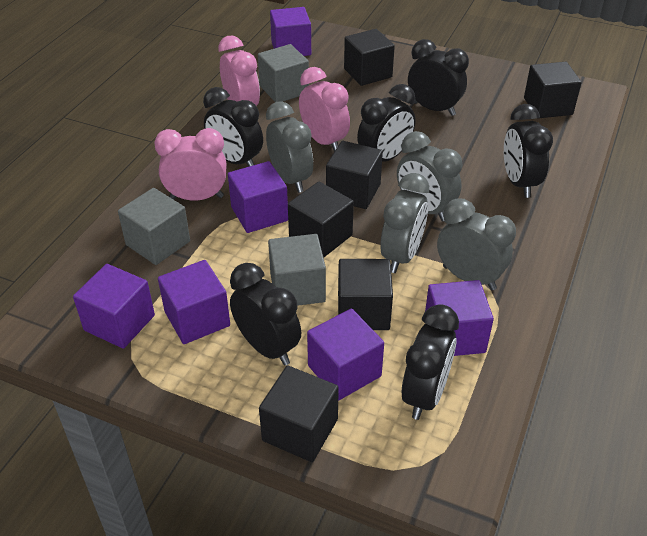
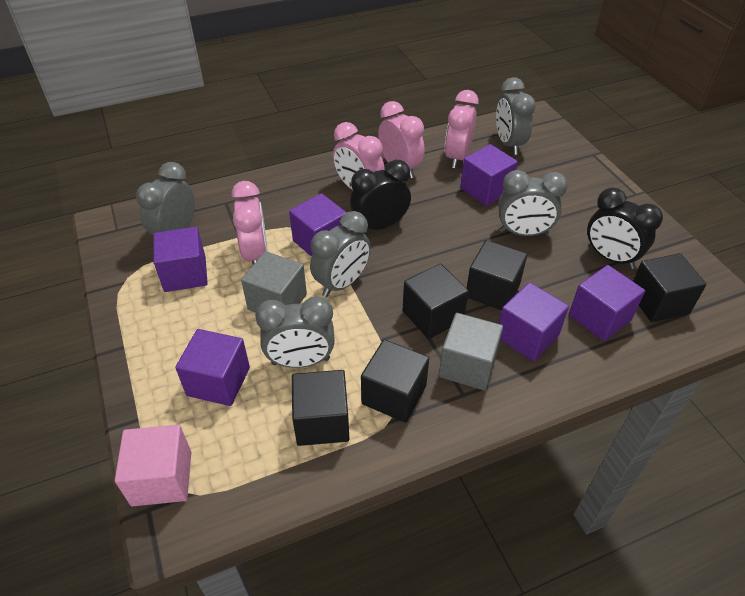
black clock: [203,87,263,167] [230,263,301,366] [357,84,415,162] [402,304,459,420] [408,39,469,116] [504,104,553,198] = 6 -> [350,160,411,230] [587,187,663,269] = 2
black cube: [259,365,339,462] [288,182,354,258] [326,141,383,209] [338,259,393,330] [344,29,395,86] [524,62,582,118] = 6 -> [292,370,349,446] [361,339,429,423] [403,264,469,339] [467,240,527,310] [633,253,707,322] = 5
grey clock: [266,101,313,193] [380,173,429,273] [397,131,462,221] [437,198,516,290] = 4 -> [136,162,195,235] [255,296,335,368] [310,211,371,297] [496,77,536,155] [498,170,568,236] = 5
grey cube: [118,188,190,265] [258,44,309,102] [268,234,326,306] = 3 -> [241,251,307,313] [439,313,503,391] = 2
pink clock: [154,128,226,201] [218,36,260,106] [299,67,350,152] = 3 -> [231,181,268,265] [333,122,385,190] [378,101,425,179] [445,90,479,168] = 4
pink cube: none = 0 -> [115,425,191,506] = 1

